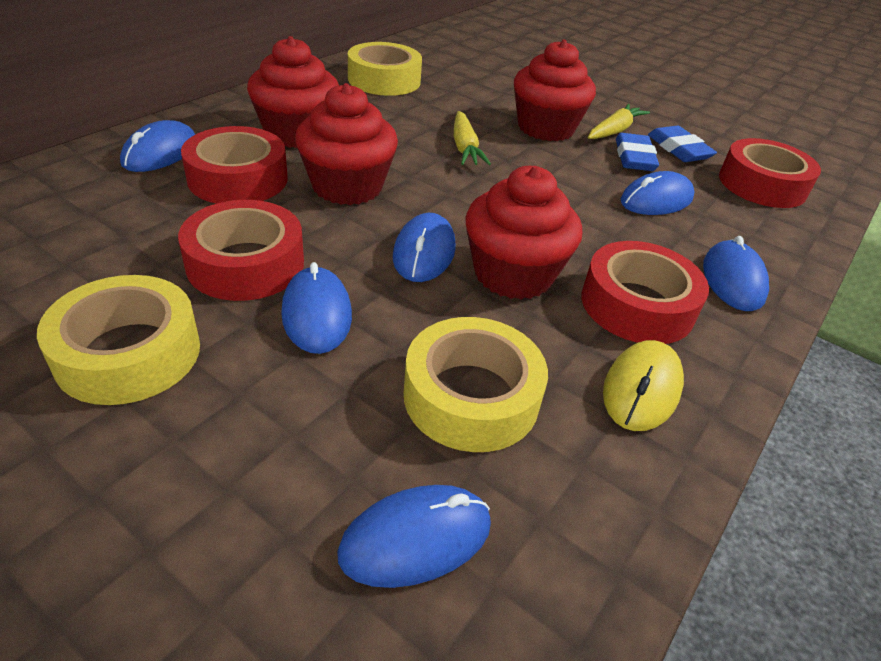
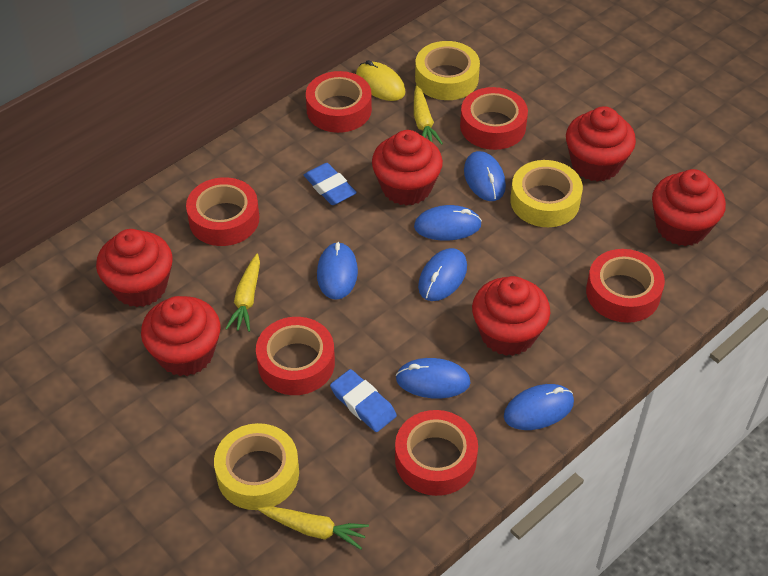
red cupcake: [247,36,339,148] [295,83,398,205] [466,166,582,300] [514,40,596,141] = 4 -> [96,229,173,307] [141,296,220,376] [372,130,443,206] [472,276,550,356] [566,106,636,182] [652,169,726,246] = 6
red tape: [178,200,304,301] [181,126,288,204] [581,241,709,344] [719,138,821,208] = 4 -> [186,177,259,246] [256,317,335,395] [306,71,372,133] [395,410,478,496] [460,87,528,150] [586,249,665,323] = 6
yellow carrot: [454,111,491,165] [588,104,650,139] = 2 -> [225,254,260,332] [258,506,369,550] [414,85,443,145] = 3

